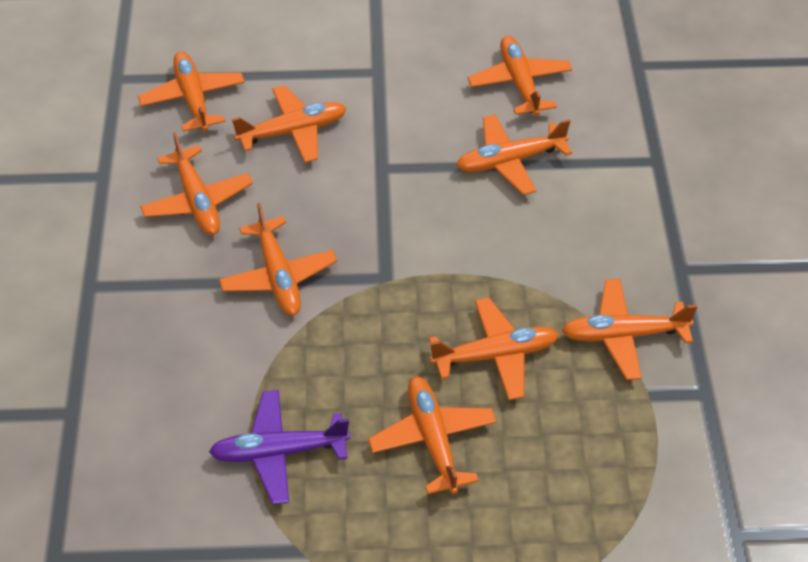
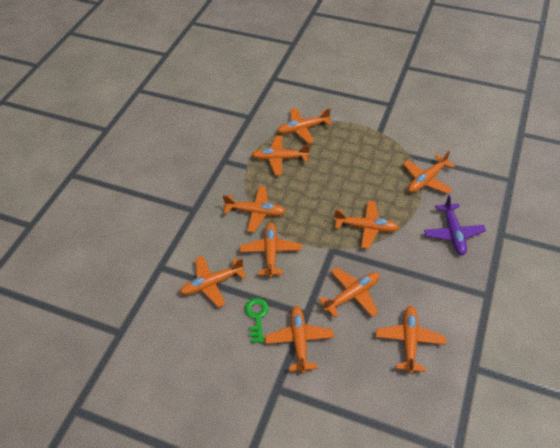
green key: none = 0 -> [245,298,268,343] = 1
orange plane: [138,51,245,132] [140,132,253,235] [219,203,337,315] [232,85,346,163] [368,376,497,494] [429,298,559,400] [456,114,572,195] [468,36,572,116] [561,279,697,380] = 9 -> [179,256,246,308] [223,186,286,232] [240,223,302,278] [251,136,310,175] [265,306,334,374] [277,108,332,143] [319,267,379,318] [334,201,399,249] [376,306,446,374] [403,150,455,194] = 10

